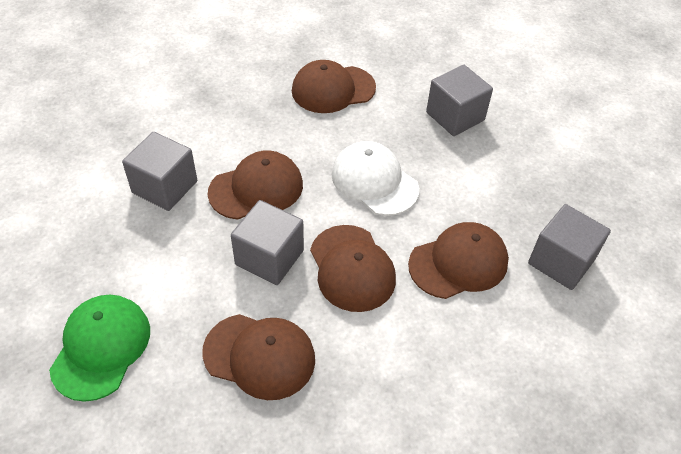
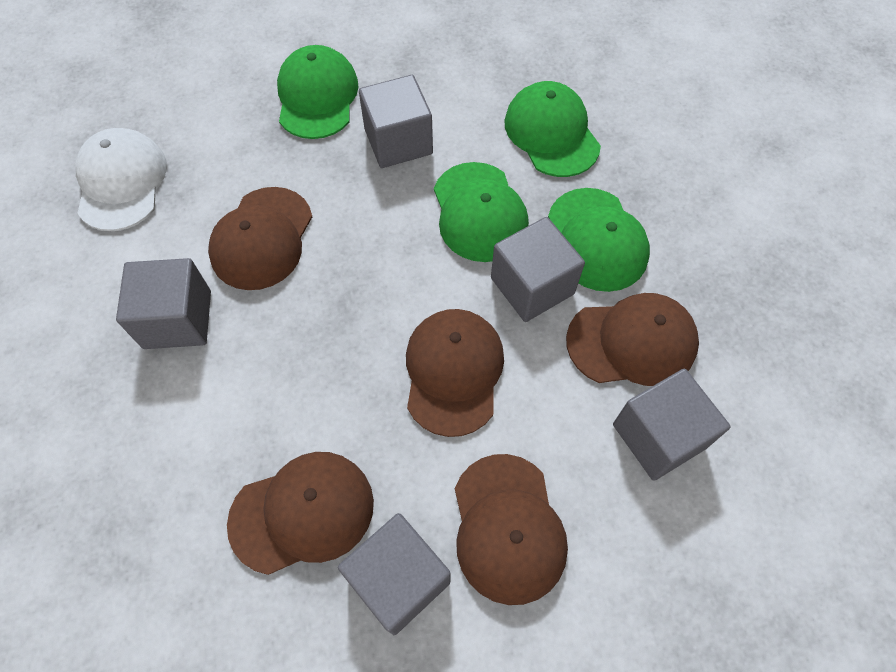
green cap: [49,295,150,402] = 1 -> [277,45,359,139] [434,162,529,262] [504,81,601,177] [548,188,650,292] = 4
grey cube: [122,132,197,211] [231,200,304,285] [426,65,493,136] [528,204,611,290] = 4 -> [116,258,211,349] [338,513,451,635] [359,75,433,168] [491,217,585,322] [613,369,731,481] = 5

